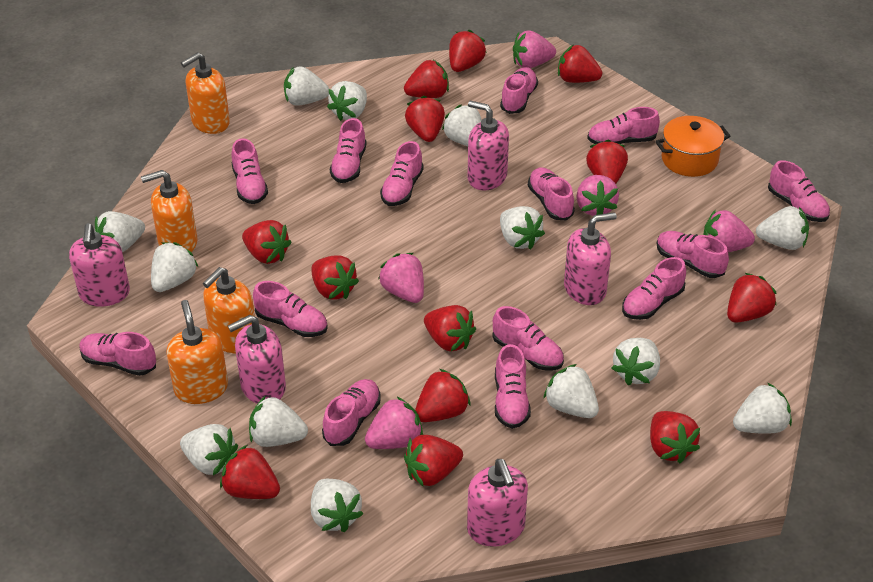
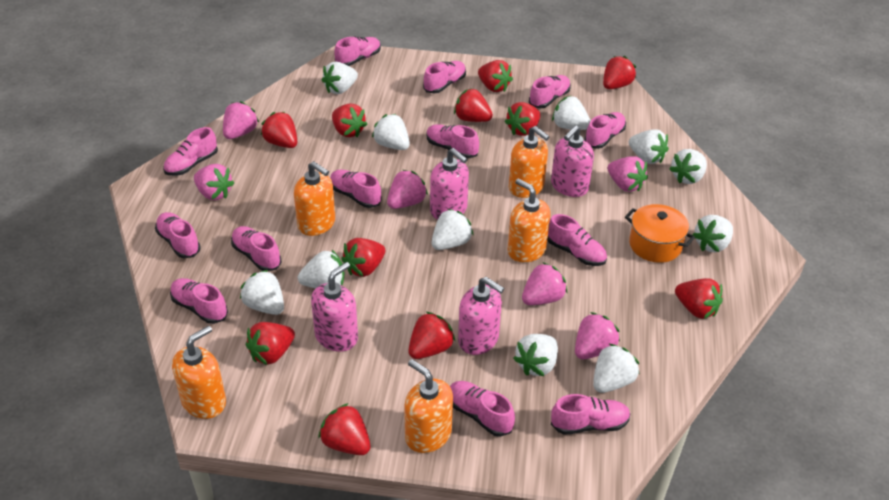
orange soap dispenser: [141,170,198,252] [167,300,228,404] [181,52,230,134] [203,267,255,354] = 4 -> [172,326,226,419] [294,161,335,236] [404,359,453,453] [507,178,551,262] [509,126,550,198] = 5
pink shoe: [79,332,156,376] [231,138,268,204] [253,281,328,337] [322,379,381,446] [330,118,366,183] [380,141,424,206] [492,306,564,371] [495,344,531,429] [500,67,538,114] [528,167,575,220] [587,107,660,144] [622,257,686,320] [657,231,729,278] [768,160,830,222] = 14 -> [155,212,201,258] [163,127,218,176] [170,278,228,324] [231,226,281,271] [330,169,382,208] [334,36,381,66] [423,61,466,93] [427,124,479,158] [450,381,515,437] [529,75,571,108] [547,214,607,266] [551,394,631,435] [584,112,626,149] = 13
pink soap dispenser: [69,223,130,307] [228,315,286,404] [467,459,528,547] [468,101,509,191] [564,212,617,305] = 5 -> [311,262,358,352] [430,148,469,220] [458,277,504,355] [551,125,594,197] = 4
pink strawberry: [365,397,423,449] [378,253,424,303] [513,30,556,68] [576,175,619,216] [703,210,755,252] = 5 -> [194,164,234,200] [223,101,259,139] [387,170,428,209] [522,262,567,305] [575,312,620,359] [607,156,648,192] = 6
red strawberry: [220,445,280,499] [242,220,291,264] [311,255,359,300] [404,60,449,98] [404,435,463,487] [405,96,445,142] [415,369,471,422] [424,305,476,352] [449,30,486,72] [558,45,602,83] [586,140,628,184] [650,411,700,463] [727,273,776,323] = 13 -> [246,322,295,365] [261,112,297,148] [318,403,371,455] [332,104,367,137] [341,238,385,277] [408,312,455,359] [454,88,493,122] [478,60,513,92] [505,102,541,136] [603,56,636,89] [675,278,723,319] = 11
white strawberry: [95,211,145,252] [151,242,198,292] [180,424,238,476] [249,396,308,447] [284,66,329,106] [311,479,363,532] [327,81,367,121] [442,105,482,146] [500,206,545,250] [543,364,599,418] [612,338,660,385] [733,382,792,434] [756,206,809,250] = 13 -> [240,270,284,315] [298,250,344,288] [322,62,358,94] [372,114,410,150] [432,209,474,250] [513,334,558,376] [552,96,591,130] [593,343,639,393] [629,129,669,164] [669,149,707,184] [692,215,733,252] = 11

